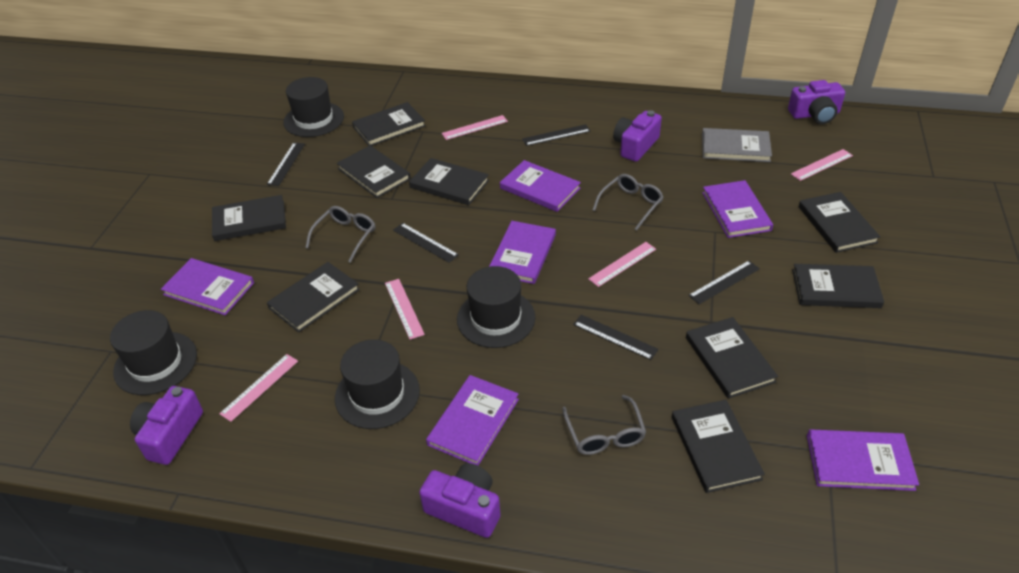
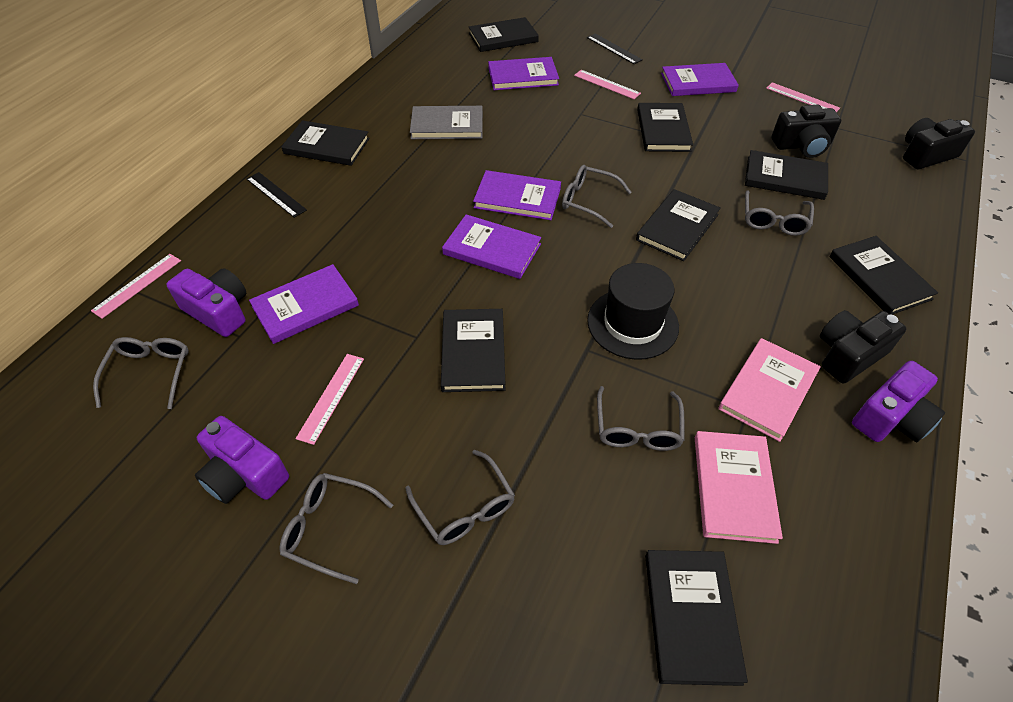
black book: [212,195,286,241] [267,262,360,333] [337,145,411,198] [352,102,426,146] [409,158,489,205] [672,400,765,493] [686,317,778,399] [792,264,884,308] [799,192,880,253] = 9 -> [281,120,370,166] [441,309,505,392] [469,17,539,52] [636,189,721,261] [637,103,693,152] [645,550,748,686] [745,150,828,200] [829,236,938,315] = 8
black camera: none = 0 -> [771,105,841,158] [820,310,906,384] [903,118,975,169] = 3
black hat: [110,310,197,395] [284,77,344,137] [335,339,420,429] [457,266,535,348] = 4 -> [587,263,679,360] = 1
black ruler: [267,142,305,186] [393,223,459,263] [522,124,591,146] [573,315,659,360] [688,261,760,304] = 5 -> [247,172,307,218] [587,33,643,64] = 2
grey glasses: [305,206,375,263] [562,395,646,455] [593,174,664,231] = 3 -> [93,337,189,409] [280,473,393,584] [405,450,515,545] [562,165,632,228] [597,386,685,451] [745,190,814,236] = 6
pink book: none = 0 -> [695,431,783,544] [718,338,821,442] = 2
pink ruler: [219,354,298,422] [385,279,425,340] [442,115,508,140] [588,242,656,287] [791,149,853,181] = 5 -> [91,254,181,319] [296,354,364,445] [574,70,641,99] [766,82,840,112] = 4
purple book: [161,258,254,315] [426,375,519,466] [489,221,556,284] [500,160,581,212] [702,180,773,238] [807,429,919,491] = 6 -> [249,264,359,344] [442,214,541,279] [473,170,561,220] [488,57,559,90] [661,63,739,96] = 5
purple camera: [130,386,203,465] [419,463,501,538] [613,110,662,162] [788,80,845,124] = 4 -> [166,268,246,337] [195,416,289,504] [852,361,945,442] = 3

